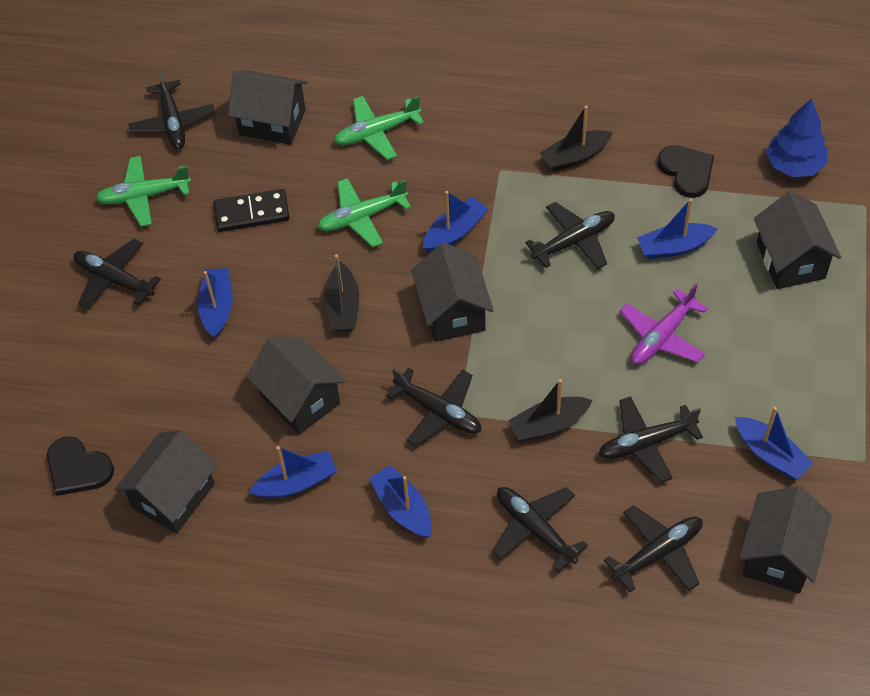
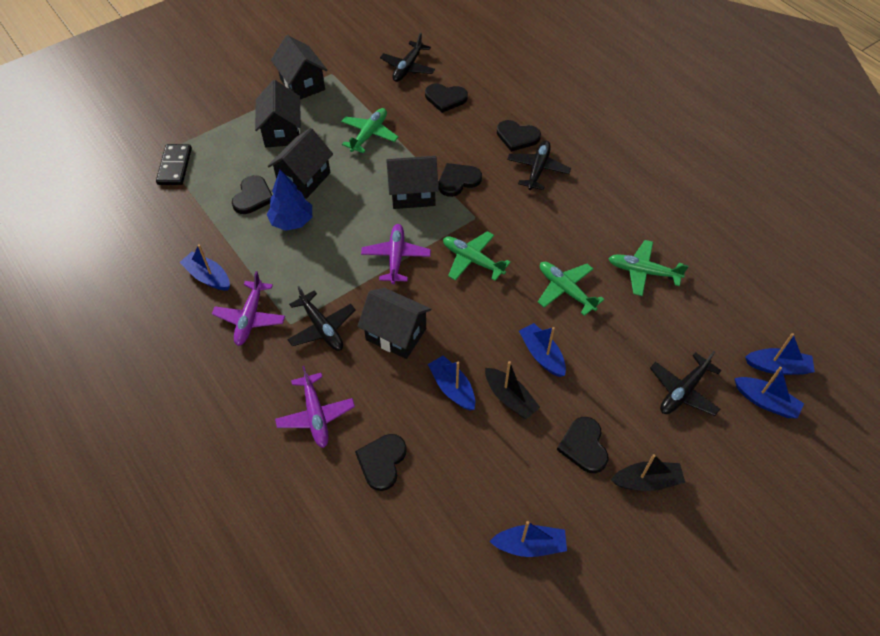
black boat: [324,254,359,332] [508,379,593,441] [540,106,613,172] = 3 -> [485,361,540,419] [611,454,685,491] = 2
black heart: [47,436,114,496] [658,145,714,198] = 2 -> [232,175,272,214] [355,434,407,491] [425,84,468,113] [438,163,482,197] [497,120,541,152] [557,417,608,473] = 6
black house: [115,430,217,534] [228,70,308,145] [246,336,345,435] [411,243,494,342] [739,486,832,593] [754,191,841,289] = 6 -> [255,80,301,147] [267,128,333,199] [271,35,328,99] [357,288,432,359] [386,156,439,209] = 5
black plane: [73,239,161,310] [129,69,215,150] [386,367,481,447] [492,487,588,573] [525,202,615,269] [599,396,703,483] [604,505,703,592] = 7 -> [287,286,356,351] [380,32,435,82] [507,140,571,190] [650,351,721,416] = 4
green plane: [95,156,191,226] [318,178,411,247] [334,96,424,160] = 3 -> [341,108,398,153] [443,231,511,281] [538,262,604,316] [608,240,688,296] = 4
purple plane: [620,284,708,365] = 1 -> [212,271,285,346] [275,366,355,448] [361,224,431,284] = 3

